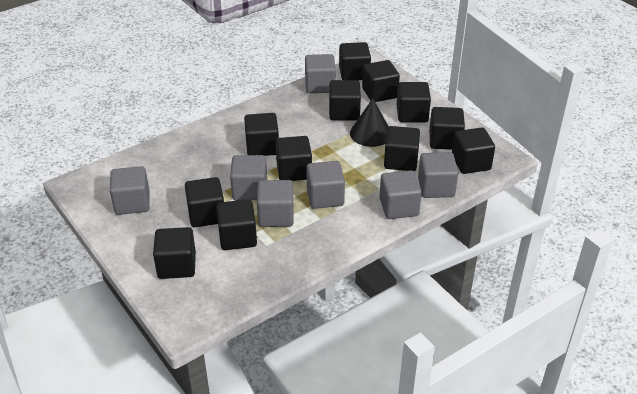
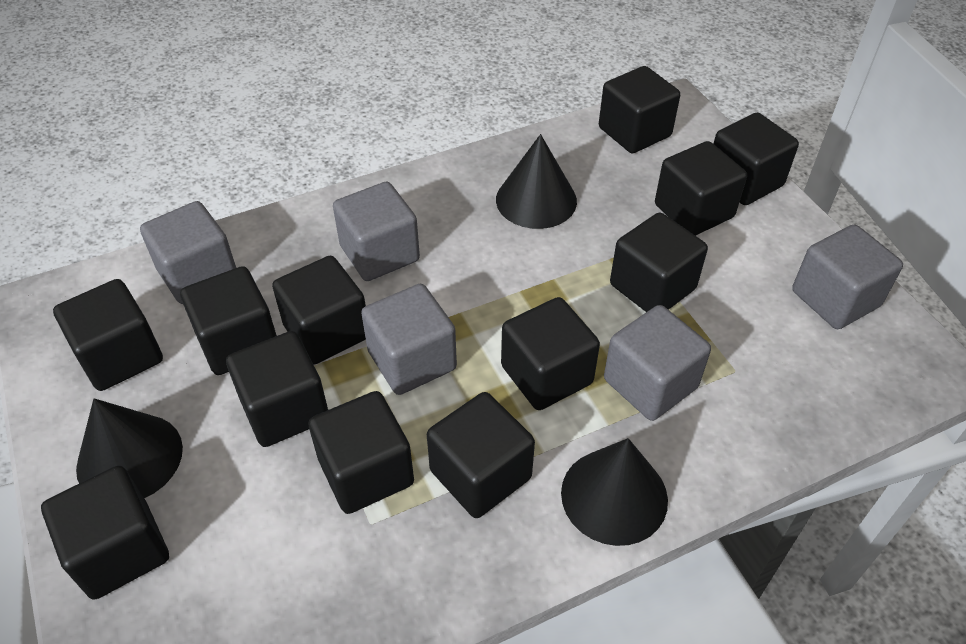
black cone: [350,98,389,147] = 1 -> [76,398,183,498] [496,134,577,229] [561,438,668,546] = 3
grey cube: [110,166,150,215] [230,155,267,200] [257,180,294,227] [305,54,336,93] [306,161,345,209] [379,170,422,219] [418,152,458,198] = 7 -> [140,201,236,304] [333,182,420,281] [361,284,457,395] [604,305,711,421] [792,225,903,329] = 5

